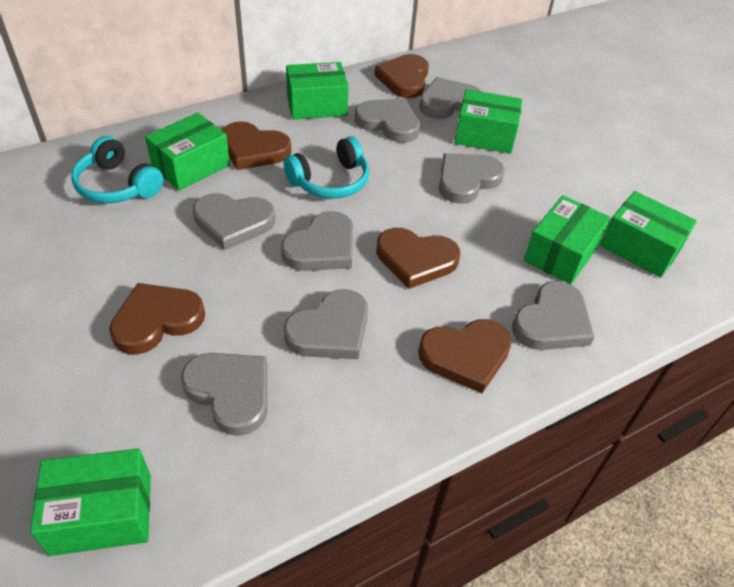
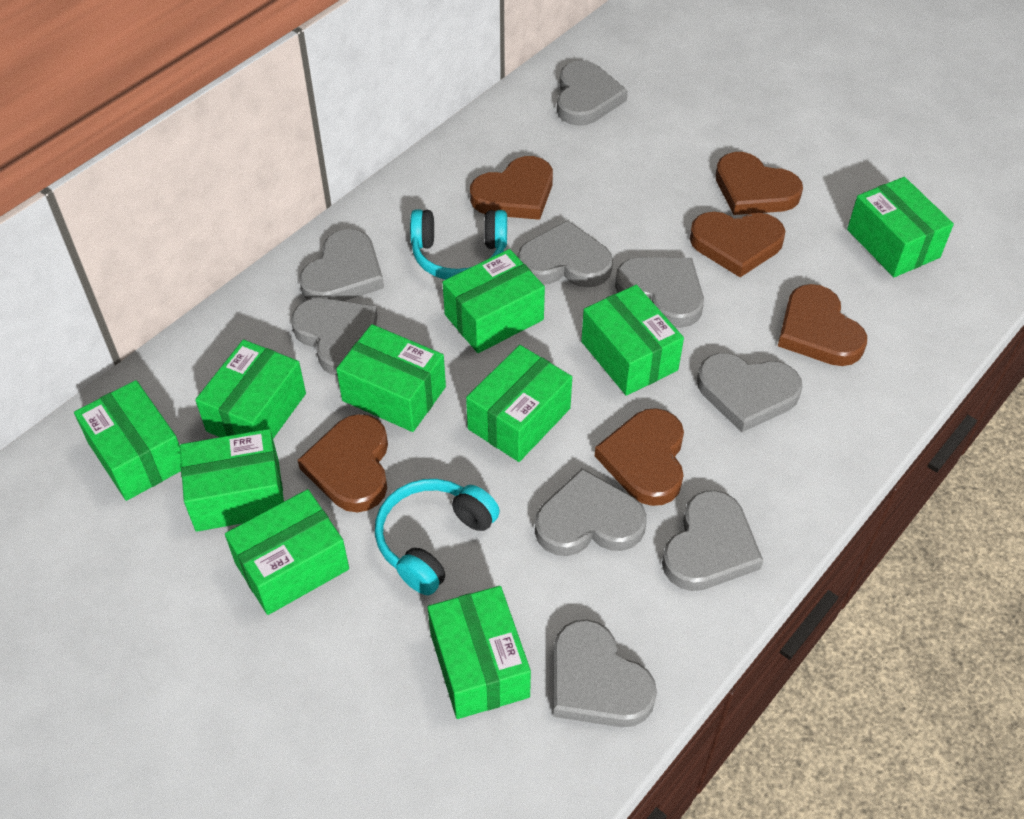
brown heart: [109,283,205,355] [222,121,291,170] [374,54,429,98] [377,228,460,289] [418,319,512,393] = 5 -> [298,414,388,512] [470,156,553,220] [595,408,684,506] [690,212,785,277] [715,152,803,215] [778,284,867,366] = 6
green box: [30,448,151,556] [145,113,230,191] [286,62,349,120] [455,89,522,154] [524,195,610,284] [600,191,697,278] = 6 -> [74,380,181,501] [180,429,284,532] [195,340,306,438] [225,489,349,615] [336,324,446,432] [427,586,531,719] [443,249,545,353] [466,345,572,462] [581,285,684,396] [847,177,954,277] = 10
grey heart: [181,353,267,436] [193,193,275,250] [281,211,353,271] [284,289,368,359] [355,98,420,142] [419,77,482,119] [439,153,505,204] [512,281,595,350] = 8 -> [291,298,378,376] [299,229,384,301] [517,220,613,288] [535,468,646,556] [553,619,657,727] [557,61,628,126] [615,257,704,328] [662,490,763,591] [697,353,802,432] = 9

